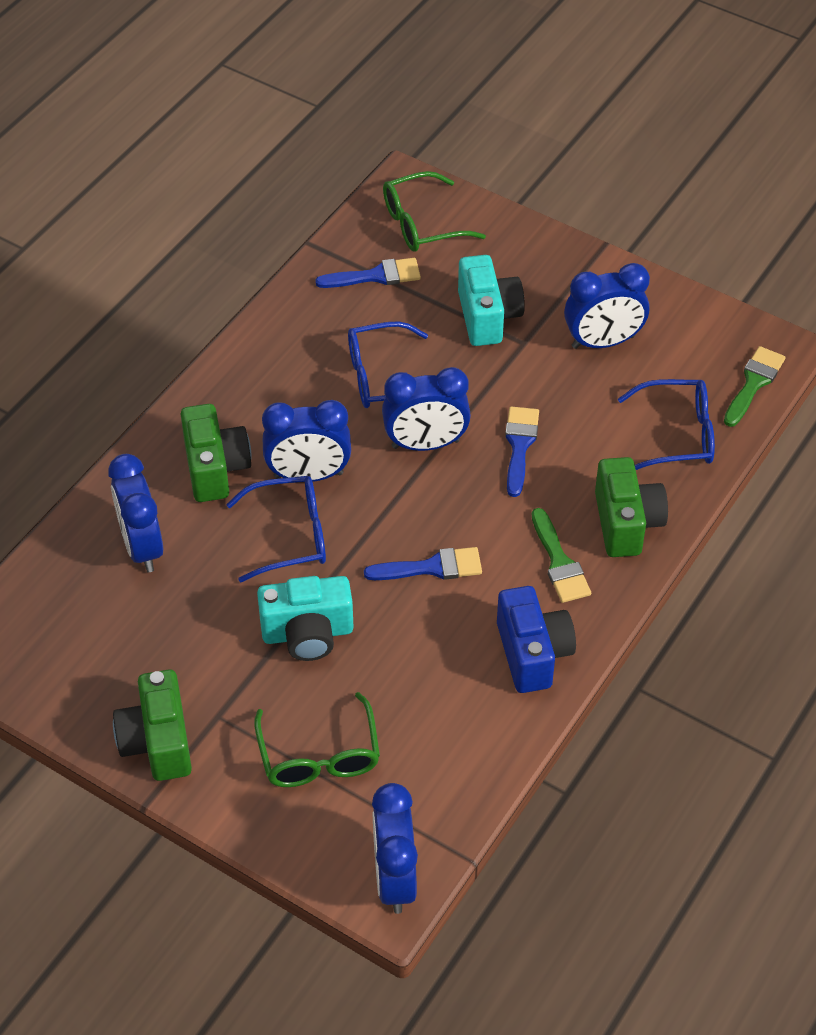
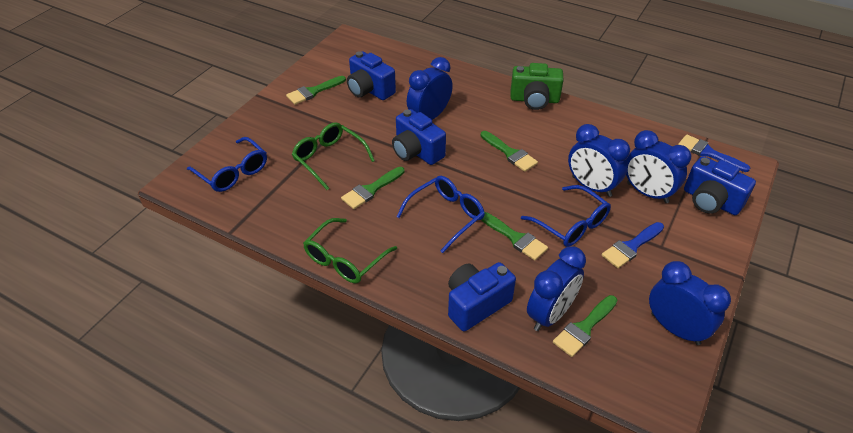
blue brush: [315,258,421,288] [364,547,482,580] [505,406,539,497] = 3 -> [602,222,664,268] [678,134,750,172] = 2
blue camera: [497,586,576,693] = 1 -> [347,51,396,100] [392,109,446,165] [448,262,516,331] [684,156,756,215] = 4
green brush: [532,508,591,603] [724,346,786,427] = 2 -> [286,76,346,105] [341,167,405,209] [481,131,538,172] [481,212,548,260] [553,295,617,357] = 5
green camera: [113,669,192,781] [181,404,252,502] [595,457,668,557] = 3 -> [510,63,564,110] = 1
turquoise camera: [257,576,353,661] [458,255,525,346] = 2 -> none = 0

